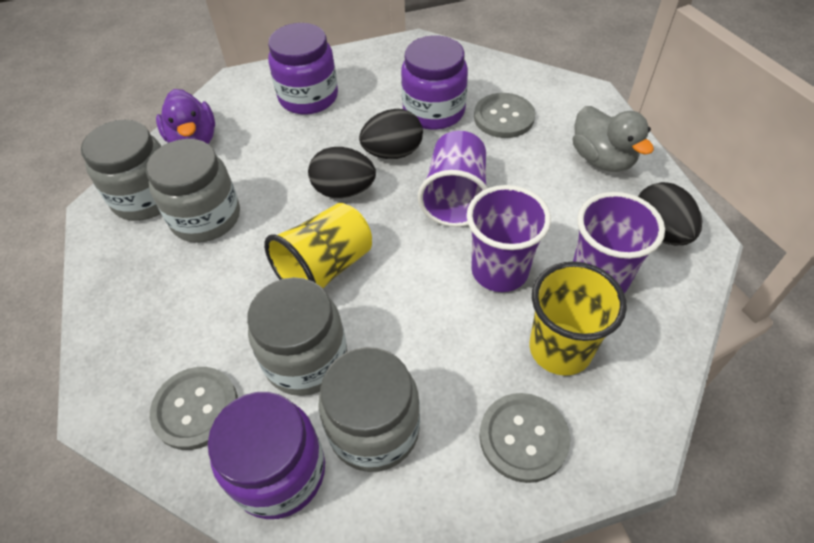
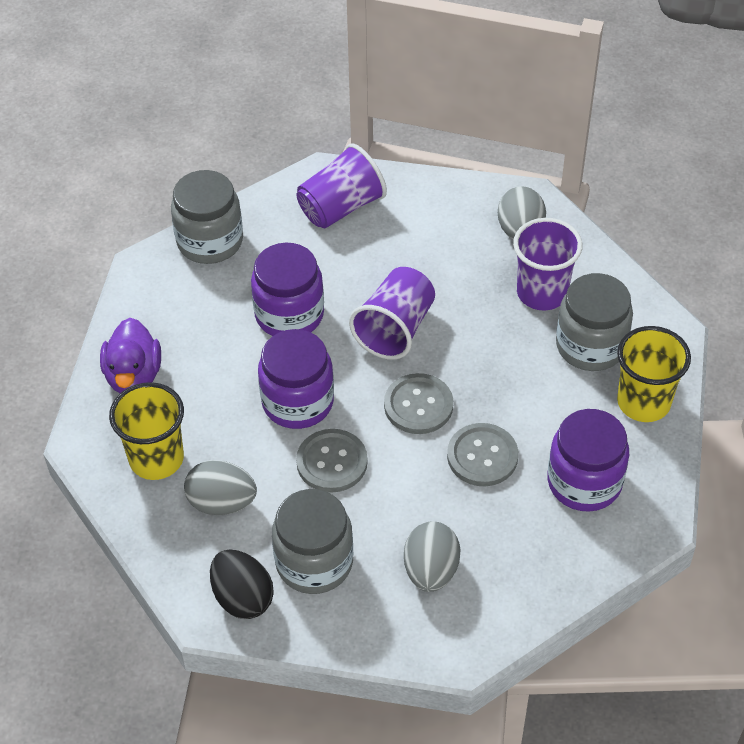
black egg: [308,147,376,198] [359,109,423,159] [638,182,702,245] = 3 -> [210,549,274,619] = 1
grey duck: [573,106,654,172] = 1 -> none = 0
grey egg: none = 0 -> [184,460,257,515] [404,521,460,592] [498,186,546,240] = 3
grey jar: [81,120,161,221] [146,139,240,243] [247,277,347,396] [318,347,420,472] = 4 -> [171,170,243,264] [272,489,353,594] [556,273,633,371] = 3

